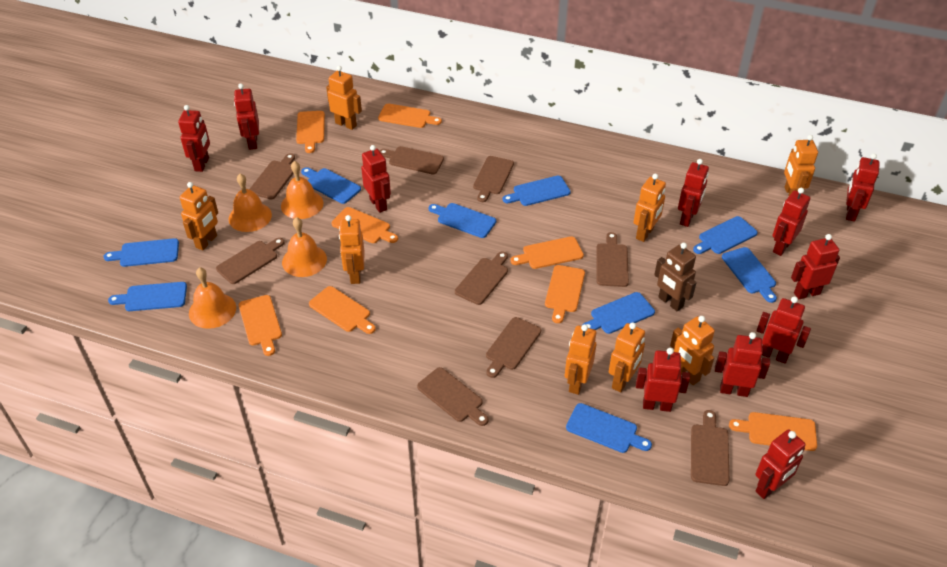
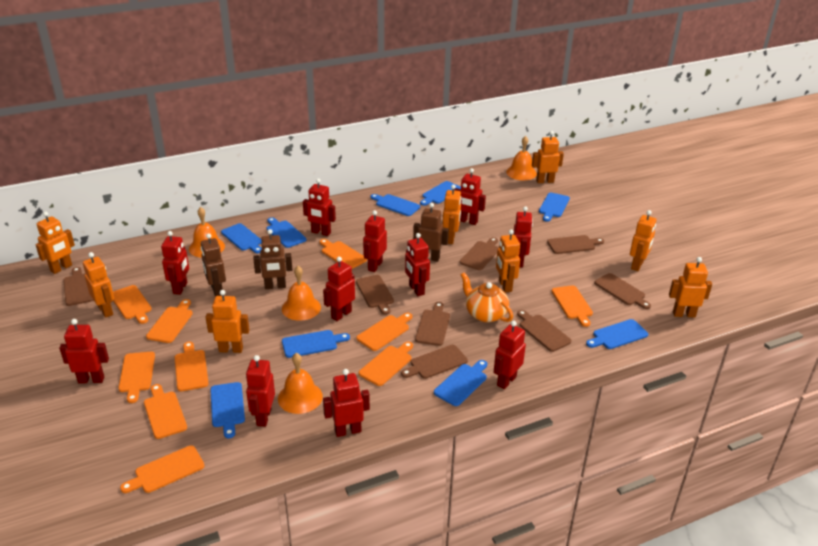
brown cutting board: [216,238,284,284] [249,153,295,199] [379,146,444,174] [417,367,489,426] [455,252,508,305] [473,156,514,202] [486,317,541,378] [596,232,629,287] [691,410,729,486] = 9 -> [63,267,93,306] [356,275,394,315] [401,345,468,379] [415,302,450,346] [460,237,499,270] [517,310,571,352] [547,235,604,254] [594,273,651,309] = 8
brown robot: [654,243,697,311] = 1 -> [200,233,226,297] [253,229,292,289] [413,203,449,262] = 3
orange cutting board: [239,295,282,356] [296,111,325,153] [309,286,376,334] [332,207,398,243] [378,104,442,128] [510,236,584,269] [545,265,585,323] [729,412,817,451] = 8 -> [113,285,152,324] [118,352,155,403] [120,445,205,493] [144,384,187,439] [146,299,193,343] [175,342,209,391] [320,239,367,269] [356,313,412,351] [359,342,413,386] [552,285,593,327] = 10
orange teapot: none = 0 -> [461,272,513,322] = 1

